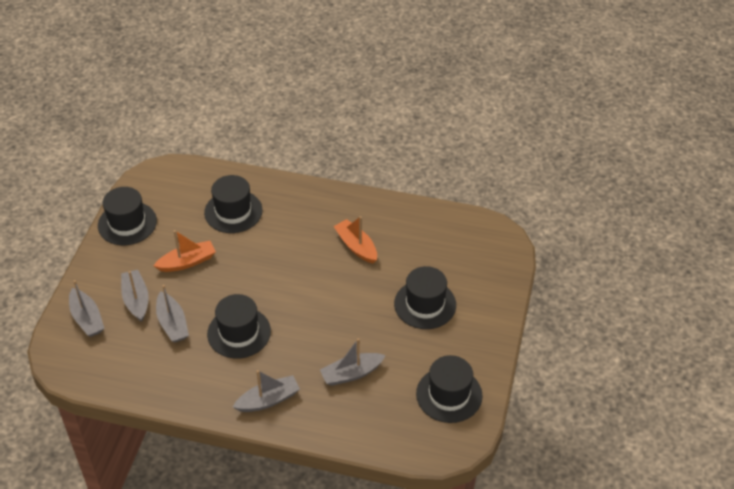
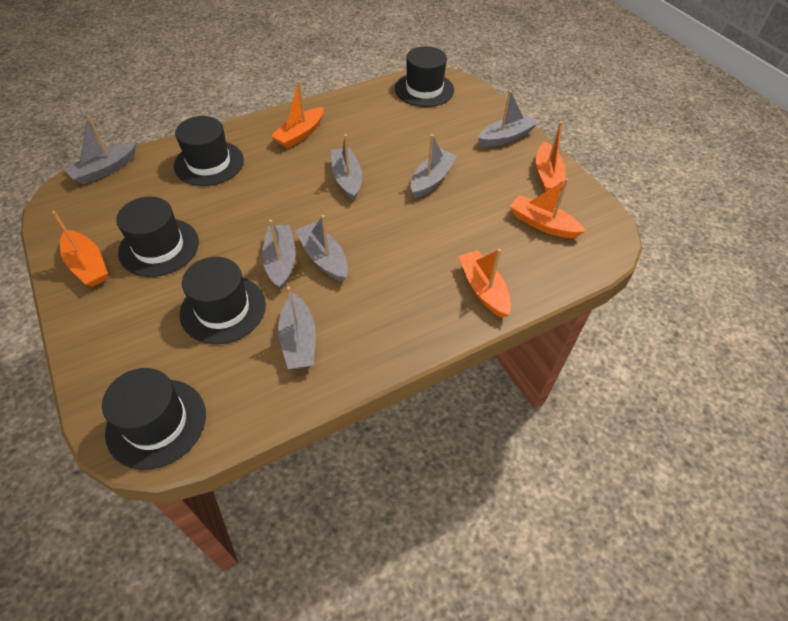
grey boat: [69,280,105,337] [121,270,149,322] [156,285,189,342] [233,370,300,412] [320,338,386,386] = 5 -> [64,116,136,184] [262,219,296,290] [278,286,316,369] [295,215,348,282] [331,134,362,201] [411,134,457,198] [478,90,538,147] = 7
orange boat: [154,230,216,272] [334,216,377,264] = 2 -> [52,211,108,287] [271,81,324,148] [458,249,511,318] [510,178,586,238] [536,122,566,192] = 5

